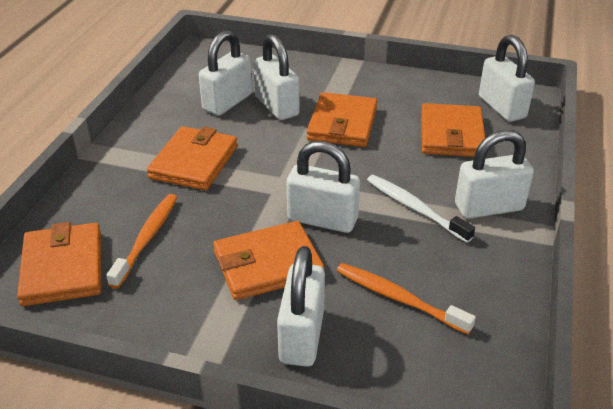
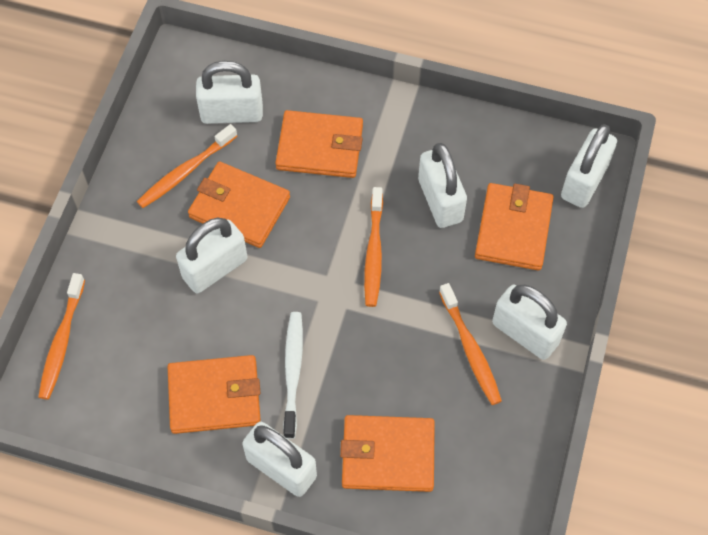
orange toothbrush: [106,194,178,289] [337,263,476,335] = 2 -> [38,273,85,400] [137,124,237,208] [364,187,383,307] [439,283,502,405] = 4

